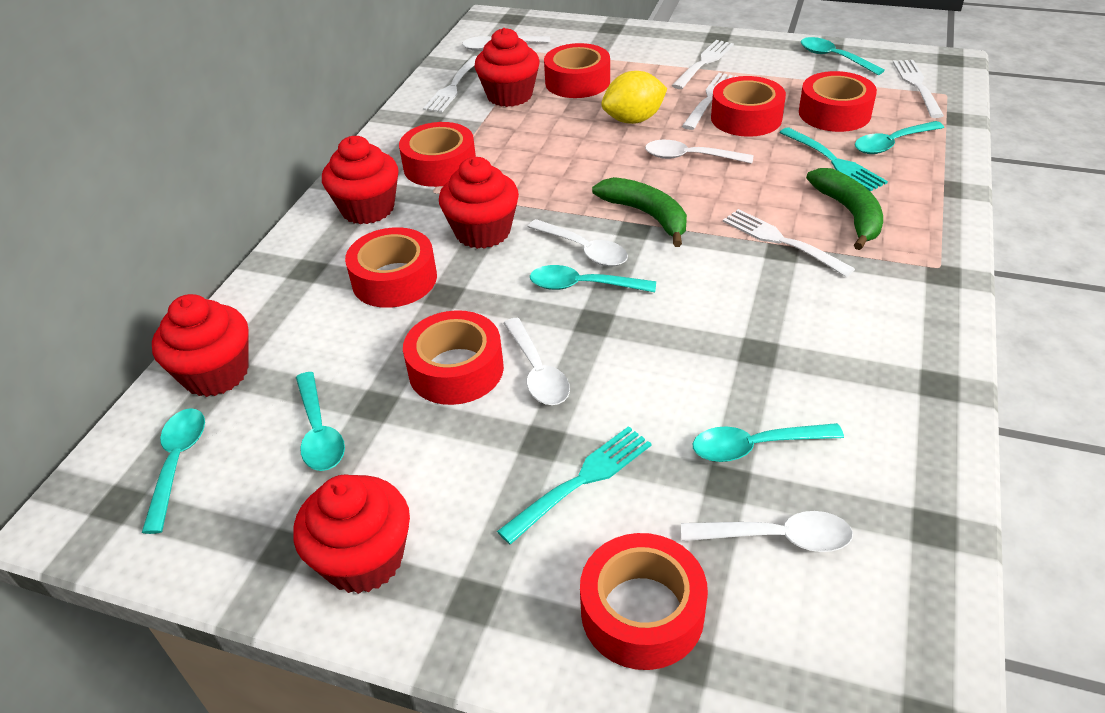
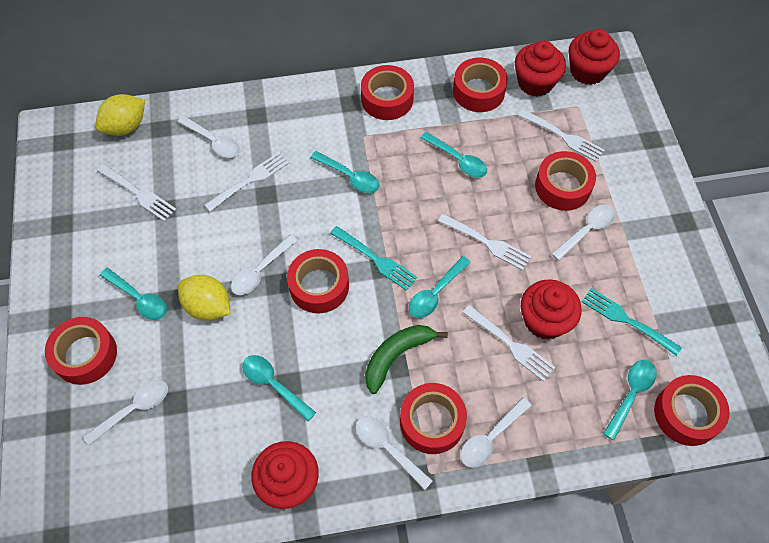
green banana: [592,177,687,247] [806,168,883,250] = 2 -> [365,325,448,394] = 1
red cupcake: [152,294,249,397] [293,475,410,594] [322,136,399,224] [439,157,519,249] [474,28,539,107] = 5 -> [251,441,319,509] [515,41,566,97] [521,279,582,340] [568,29,620,85] = 4
white spoon: [462,36,550,51] [503,318,570,405] [528,219,628,266] [645,140,753,164] [681,511,853,552] = 5 -> [83,380,168,446] [178,116,240,158] [231,235,298,295] [356,416,433,490] [460,397,532,468] [551,205,616,261] = 6
yellow lemon: [601,71,667,124] = 1 -> [95,94,145,136] [178,275,230,321] = 2

